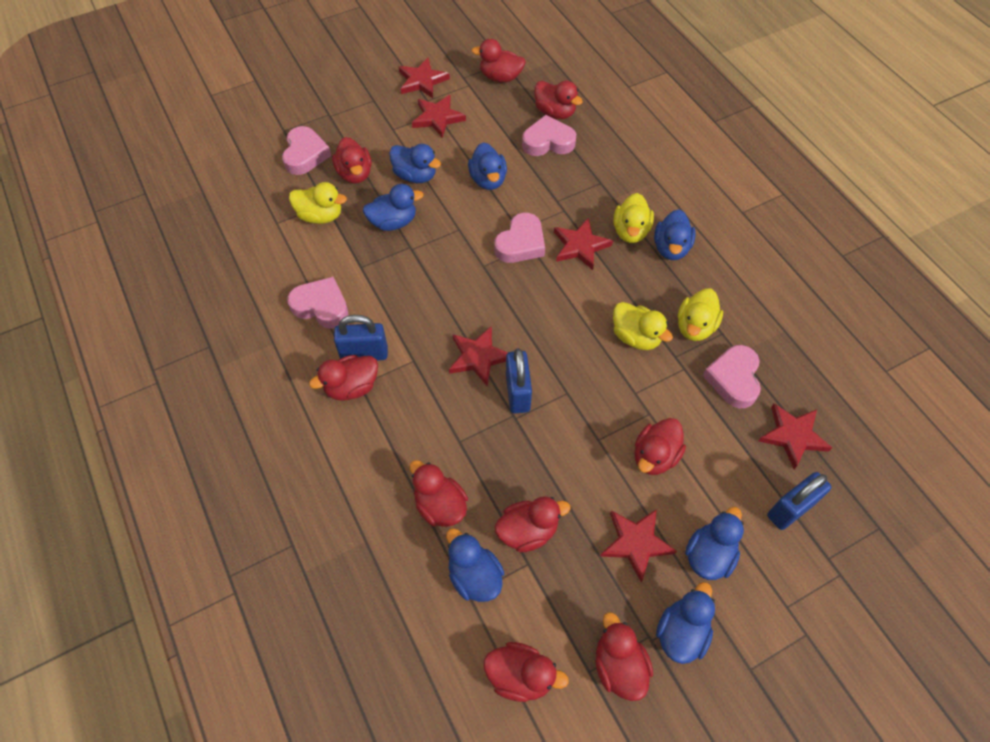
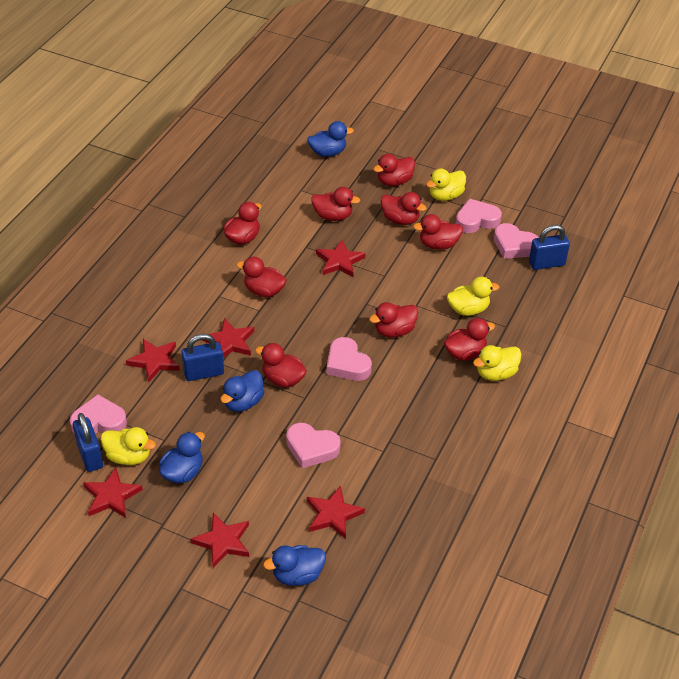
blue duck: [363,184,424,231] [389,144,441,183] [446,528,504,602] [468,143,507,190] [654,209,696,260] [656,582,715,664] [685,507,744,580] = 7 -> [159,432,205,483] [221,370,264,412] [263,545,326,586] [307,121,354,157] = 4

